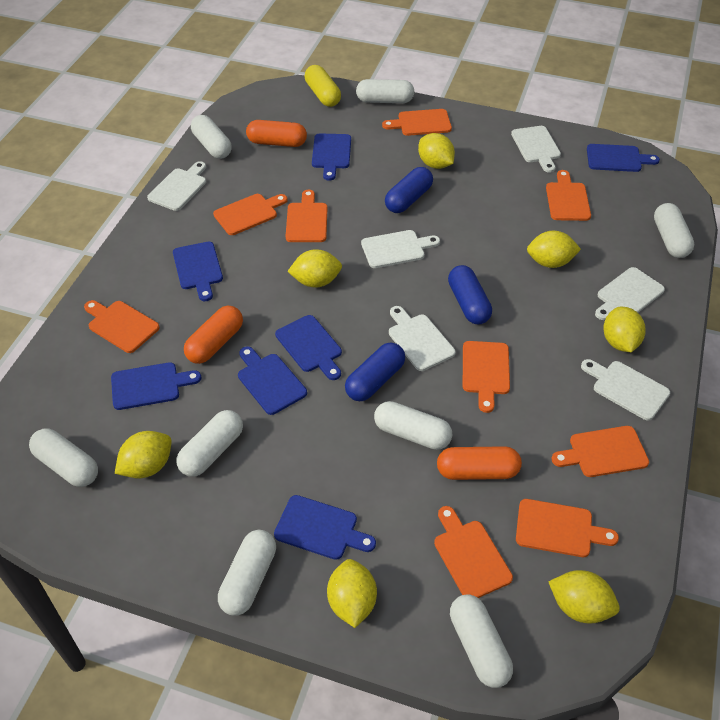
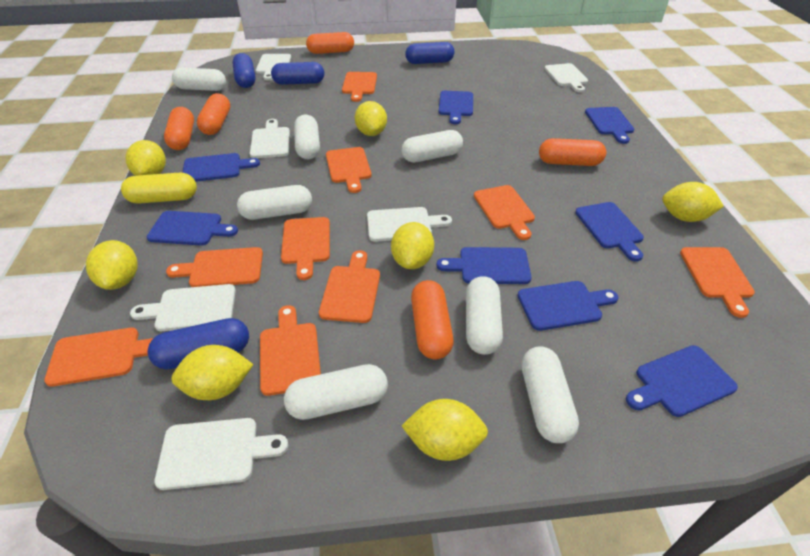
blue capsule: [345,342,405,401] [385,167,433,213] [448,265,492,324] = 3 -> [148,318,249,369] [232,53,256,88] [271,62,324,85] [405,42,454,64] = 4
blue cutting board: [111,362,201,410] [173,242,223,301] [238,347,307,415] [274,495,376,560] [275,315,342,380] [312,133,351,181] [587,144,660,172] = 7 -> [147,211,238,246] [182,153,260,182] [436,247,532,284] [439,91,473,124] [517,281,619,331] [575,202,644,262] [585,107,634,144] [626,345,738,417] = 8
orange capsule: [184,306,243,364] [246,120,307,147] [437,446,522,480] = 3 -> [164,107,194,150] [197,93,230,135] [306,32,354,54] [411,280,454,359] [539,138,606,166] = 5
white capsule: [29,428,98,487] [176,410,243,477] [191,115,232,159] [218,530,276,616] [356,79,414,103] [374,401,453,450] [450,594,513,688] [654,203,694,258] = 8 -> [172,67,226,91] [237,185,312,220] [284,364,388,420] [294,115,320,159] [401,130,463,163] [466,276,503,355] [521,346,579,443] = 7

